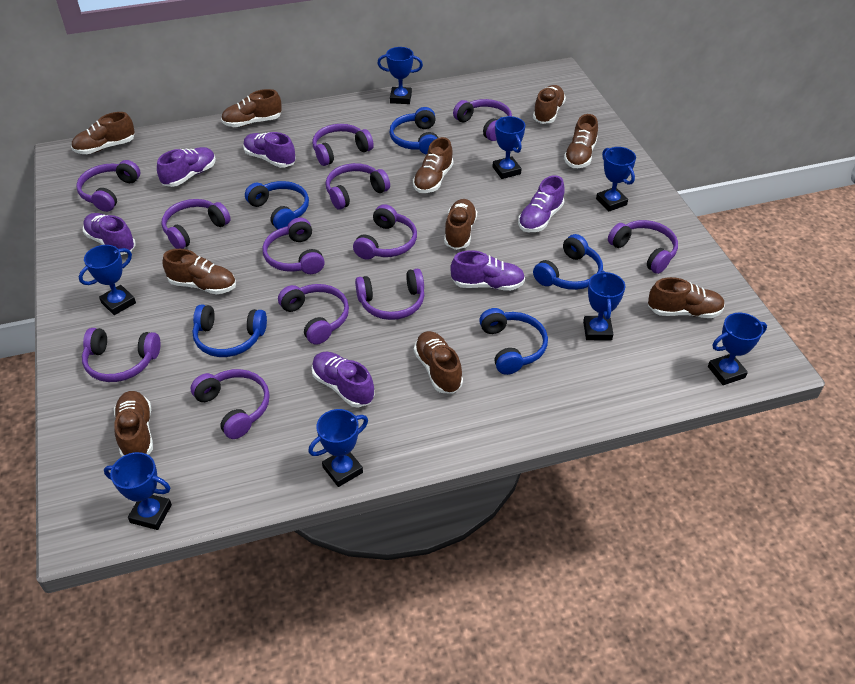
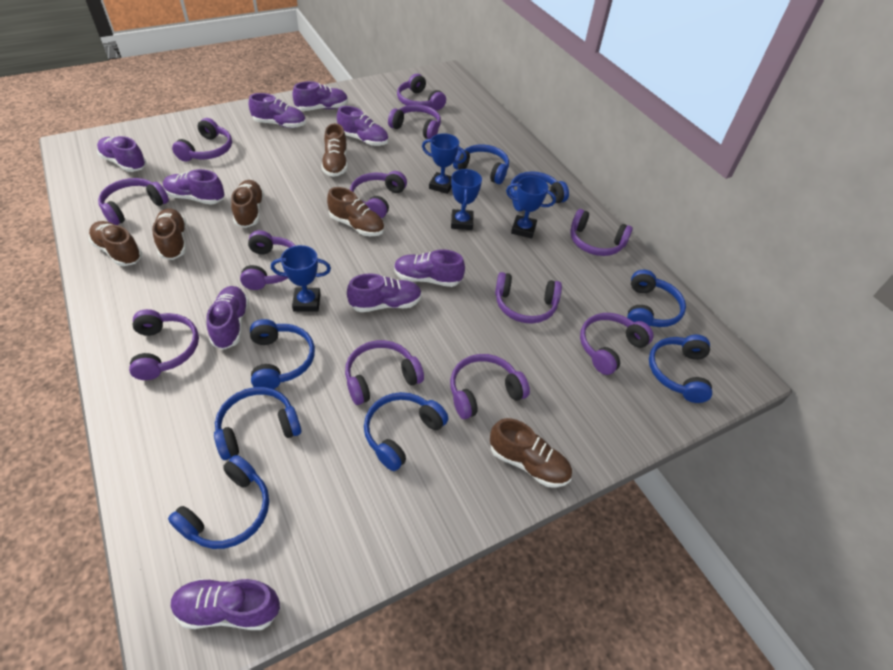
blue headphones: [192,304,267,357] [245,181,309,230] [389,107,438,155] [479,308,548,375] [533,234,603,290] = 5 -> [168,455,269,549] [214,387,301,460] [250,319,315,389] [364,392,448,471] [453,144,509,184] [510,171,569,211] [627,270,686,327] [649,335,712,403] = 8
blue trophy: [79,245,136,315] [104,452,172,530] [308,409,368,487] [377,47,423,104] [493,116,525,179] [583,271,625,340] [596,147,636,211] [708,313,767,385] = 8 -> [271,245,331,312] [422,133,467,194] [451,169,482,230] [506,176,556,238] = 4
brown shoe: [71,112,135,154] [114,391,153,457] [162,249,236,294] [221,89,282,127] [413,137,454,193] [414,331,463,394] [444,199,477,250] [533,85,566,124] [564,114,598,168] [648,277,725,318] = 10 -> [88,221,142,266] [152,208,186,260] [231,180,264,228] [321,123,348,177] [327,187,384,236] [490,418,572,488] = 6
purple shoe: [83,213,135,255] [157,147,216,187] [243,132,296,168] [312,352,375,408] [450,250,525,291] [518,175,565,232] = 6 -> [97,136,147,172] [163,169,224,205] [171,579,280,630] [206,286,249,350] [248,93,306,128] [293,81,348,111] [337,106,389,146] [347,273,422,312] [394,249,465,287] = 9

